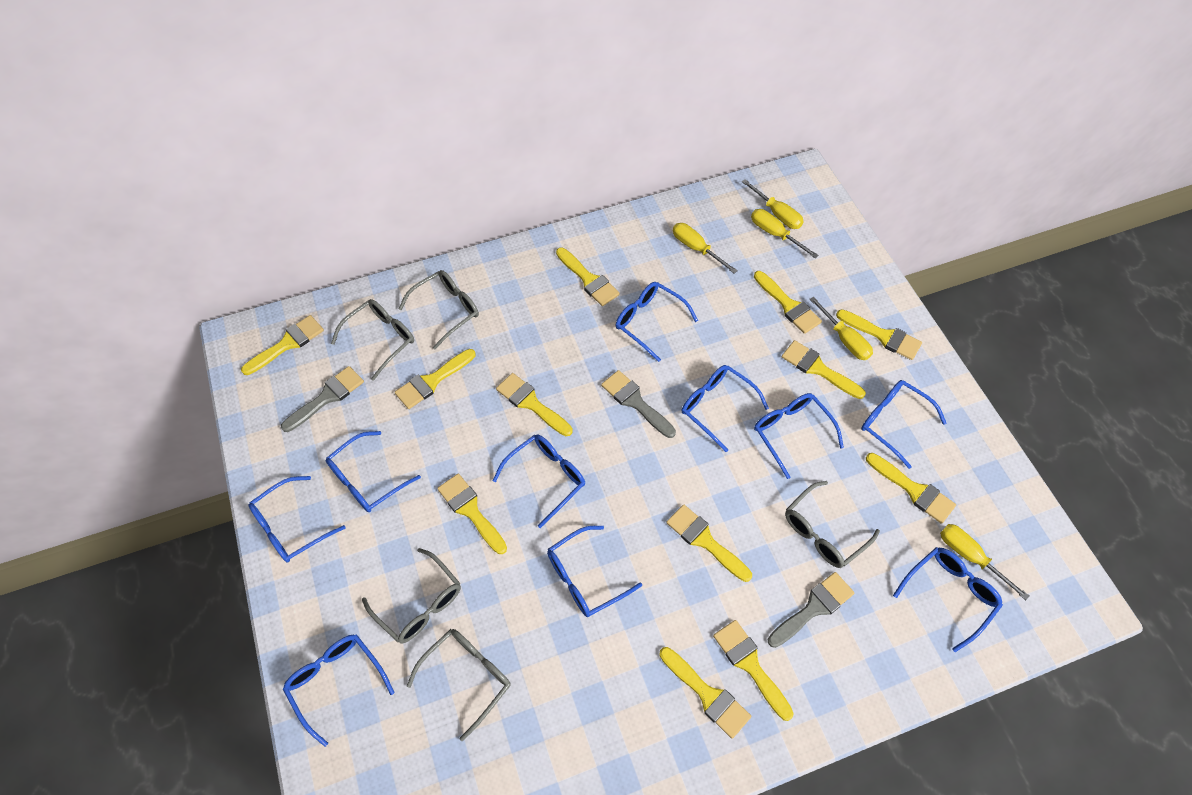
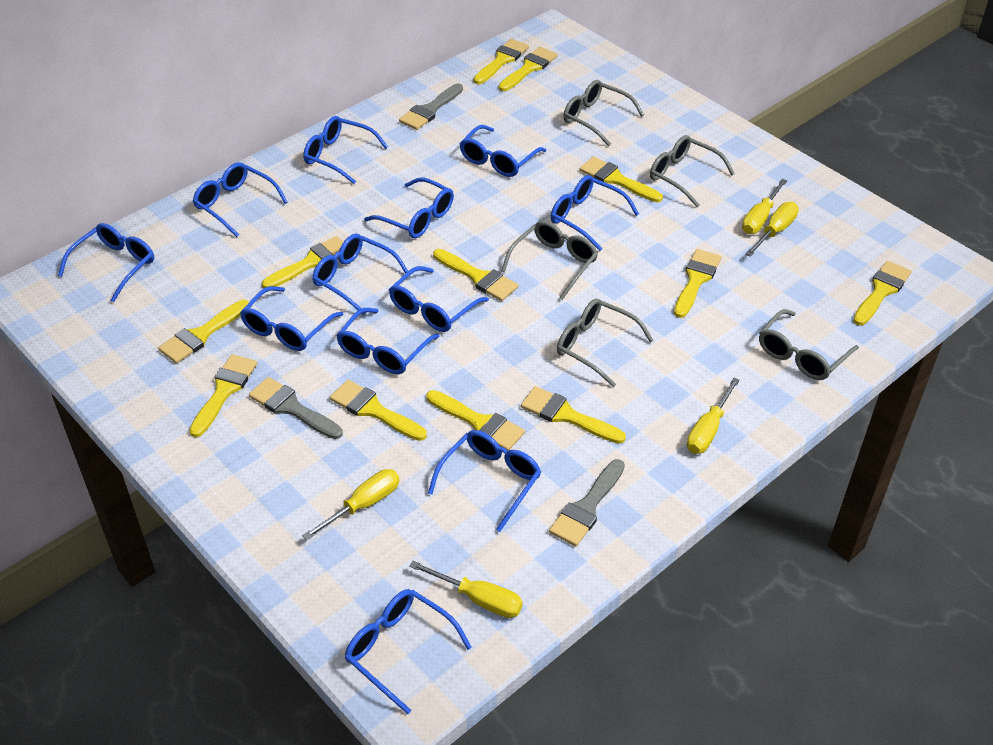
blue glasses: [248,476,345,563] [283,635,395,747] [326,431,421,512] [493,434,585,528] [547,526,642,617] [616,282,698,362] [682,365,769,452] [754,393,844,479] [861,380,946,469] [893,547,1003,652] = 10 -> [58,223,154,302] [193,162,287,237] [240,286,344,351] [303,116,388,184] [312,234,408,315] [336,308,440,374] [344,589,472,714] [364,177,454,238] [389,266,489,332] [428,430,541,532] [460,125,546,177] [551,175,639,251] = 12

